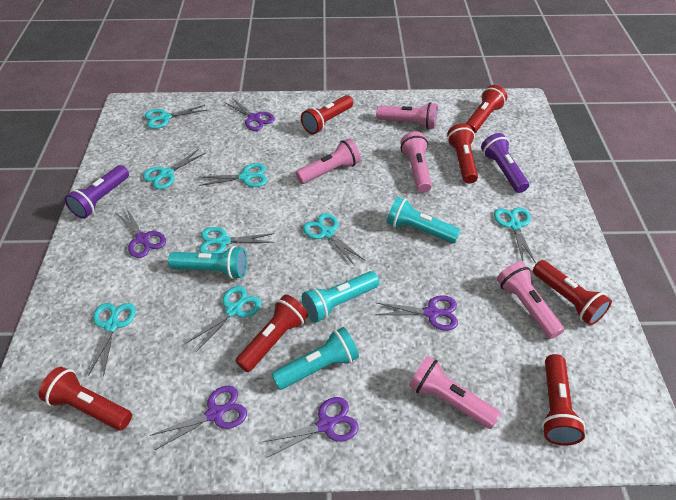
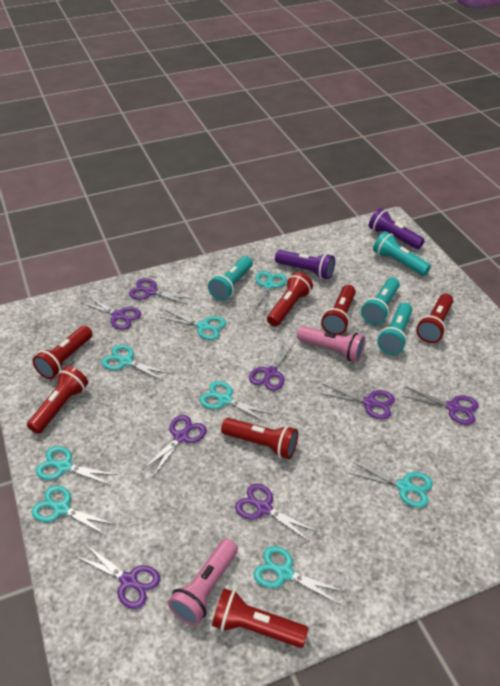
pink flashlight: [296,139,361,184] [376,102,438,129] [401,132,432,193] [409,356,501,429] [497,262,564,339] = 5 -> [168,539,238,626] [297,326,365,362] = 2
purple scissors: [115,207,166,258] [150,386,247,450] [224,98,275,131] [263,397,359,458] [376,295,458,331] = 5 -> [77,545,160,609] [82,296,141,330] [129,278,193,305] [142,415,207,477] [235,484,318,542] [249,339,295,391] [319,384,395,419] [402,387,479,425] = 8

